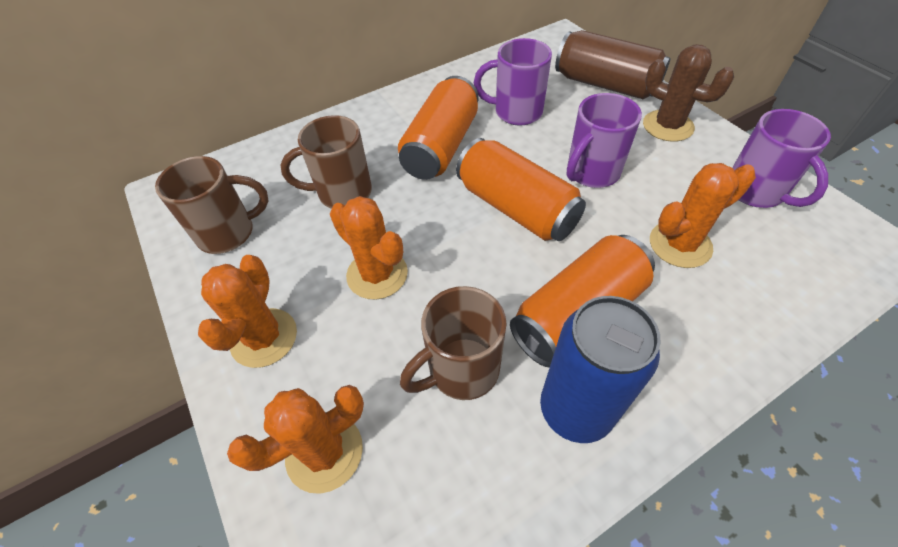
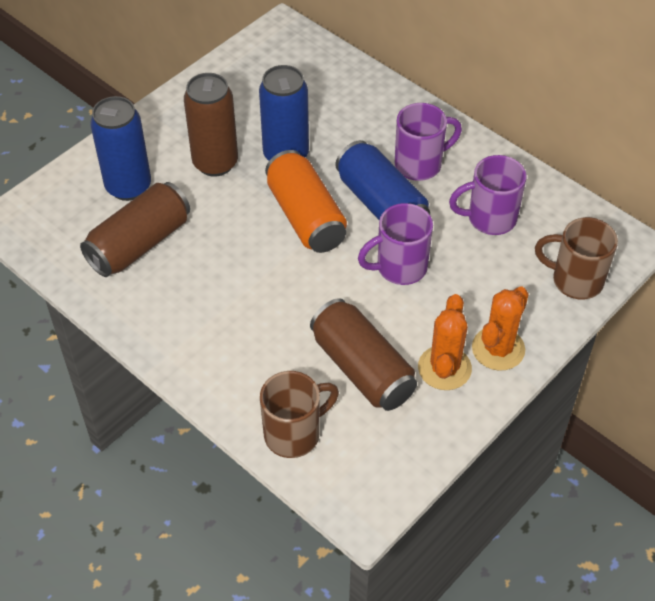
blue can: [540,296,661,443] = 1 -> [90,96,151,201] [259,65,309,161] [335,140,430,220] = 3
brown cactus: [643,44,734,142] = 1 -> none = 0
brown can: [555,30,671,99] = 1 -> [80,182,190,277] [184,73,238,177] [310,298,417,411] = 3
brown mug: [155,156,269,254] [281,115,372,209] [400,286,507,400] = 3 -> [260,371,339,458] [535,217,618,300] = 2
orange cactus: [198,255,297,368] [227,385,364,494] [330,196,408,300] [650,163,756,268] = 4 -> [418,294,472,390] [472,287,529,371] = 2
orange can: [398,76,479,180] [456,138,586,241] [510,235,655,367] = 3 -> [265,150,347,253] = 1

